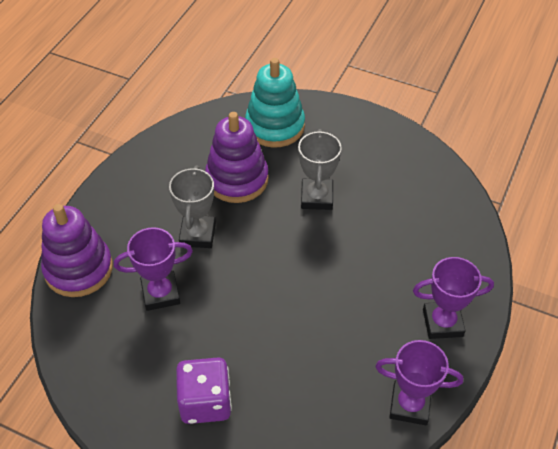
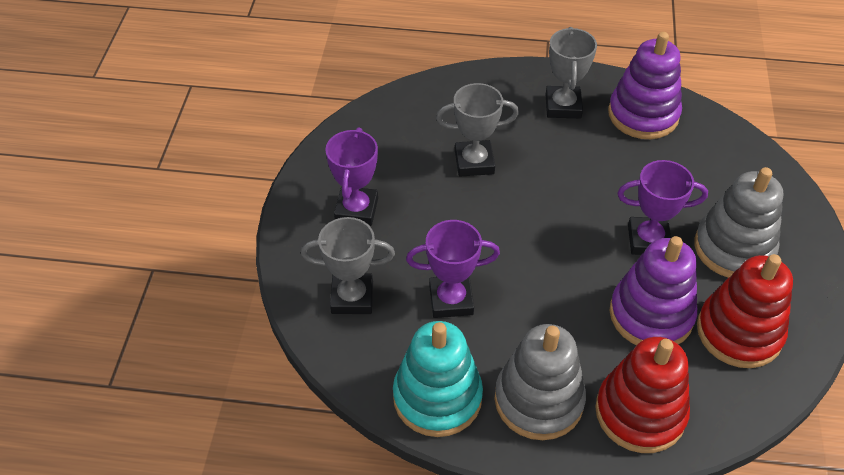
grey stacking toy: none = 0 -> [495,324,586,440] [694,167,783,278] = 2
grey trophy: [169,165,216,248] [298,129,342,210] = 2 -> [301,217,395,314] [436,83,519,177] [546,27,597,118] = 3
purple dice: [176,358,232,424] = 1 -> none = 0
red stacking toy: none = 0 -> [595,337,690,453] [697,254,793,368] = 2

